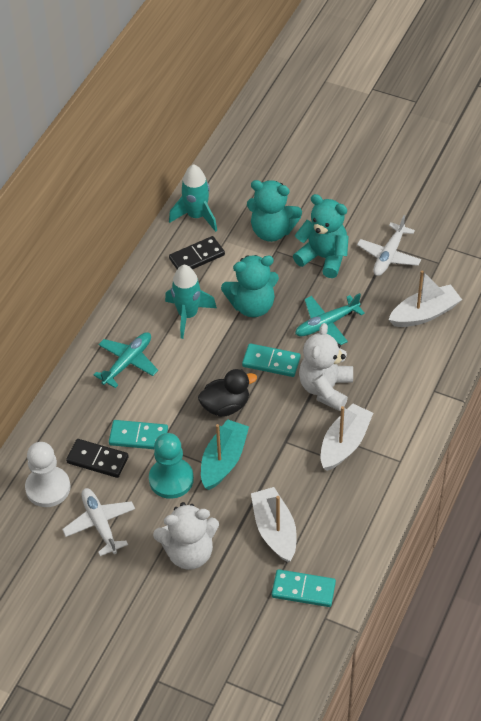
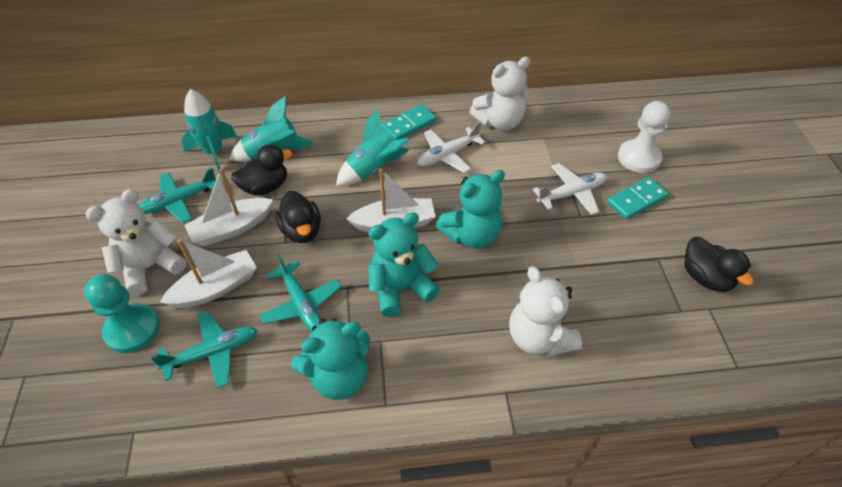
black domino: [66,439,128,478] [169,236,225,269] = 2 -> none = 0
black duck: [198,369,257,417] = 1 -> [231,144,293,195] [275,191,321,243] [684,237,754,292] = 3
turquoise boat: [201,419,249,490] = 1 -> none = 0
turquoise domino: [109,420,168,449] [242,343,300,377] [272,569,336,607] = 3 -> [382,104,437,140] [607,177,669,220] = 2
turquoise plane: [93,332,158,388] [295,293,365,345] = 2 -> [139,168,217,223] [151,311,257,388] [260,254,342,332] = 3
turquoise rocket: [165,265,217,339] [169,164,217,232] = 2 -> [181,89,237,173] [229,96,314,162] [336,109,410,186] = 3
white teddy bear: [153,502,219,570] [299,323,353,411] = 2 -> [85,189,186,296] [469,57,531,131] [509,266,582,356] = 3

